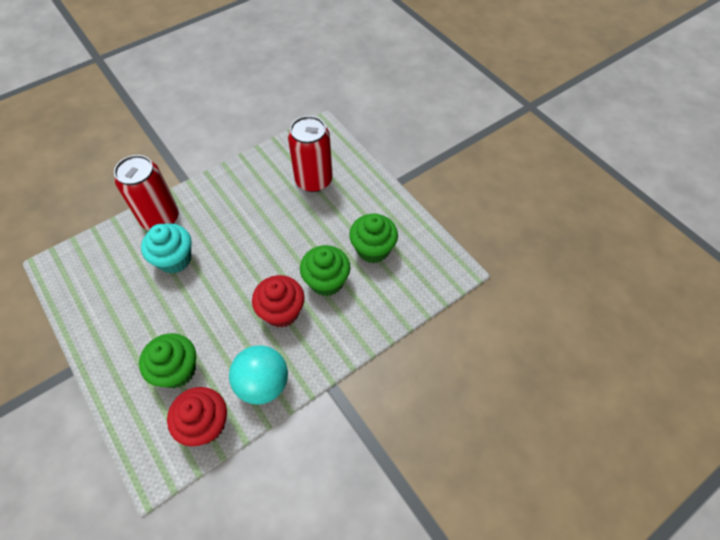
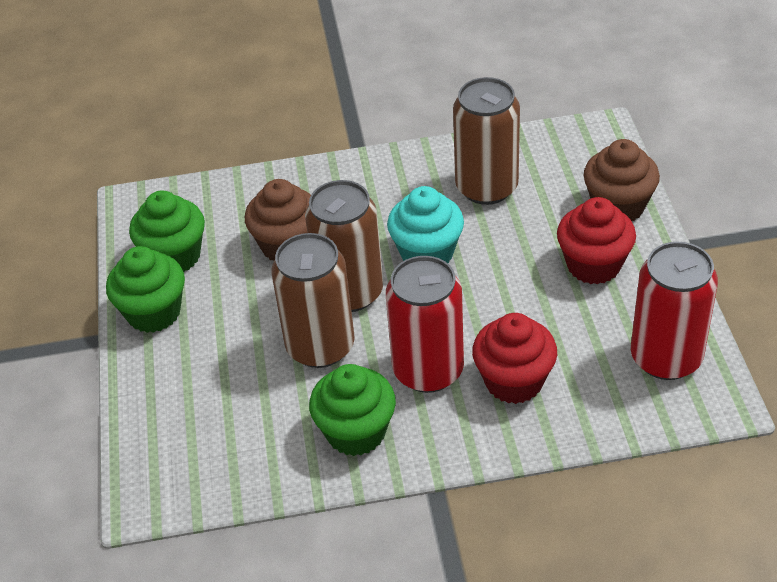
brown can: none = 0 -> [272,233,355,368] [305,180,383,312] [453,77,520,205] = 3
brown cupcake: none = 0 -> [245,179,311,260] [584,139,660,221] = 2
turquoise ball: [229,345,288,404] = 1 -> none = 0

